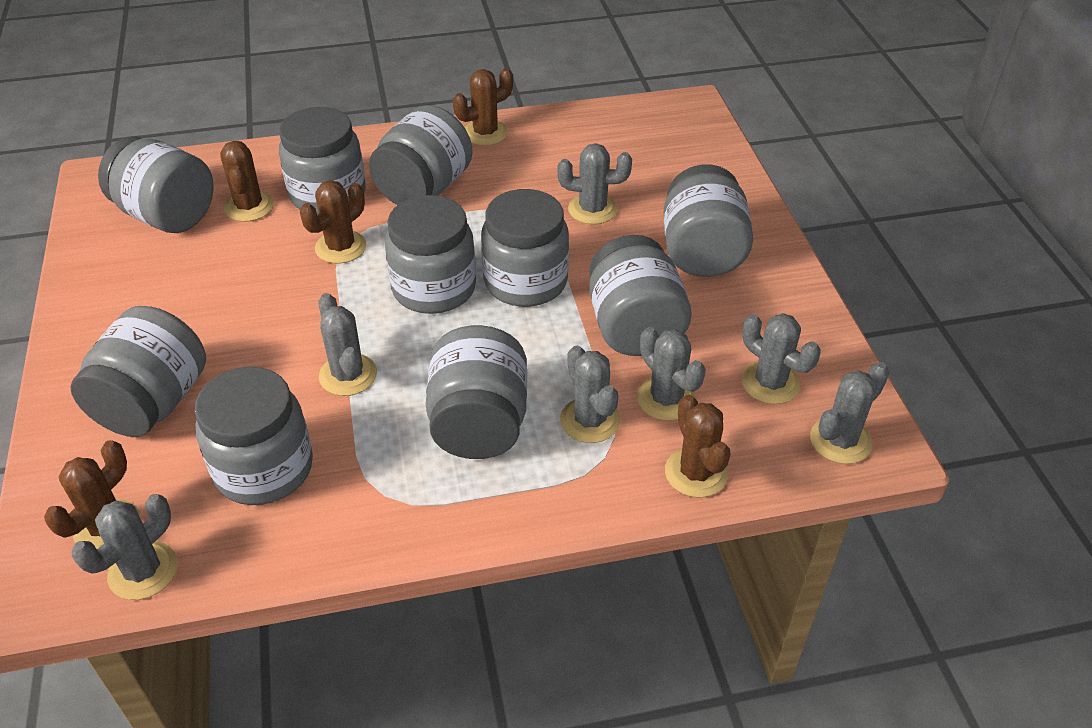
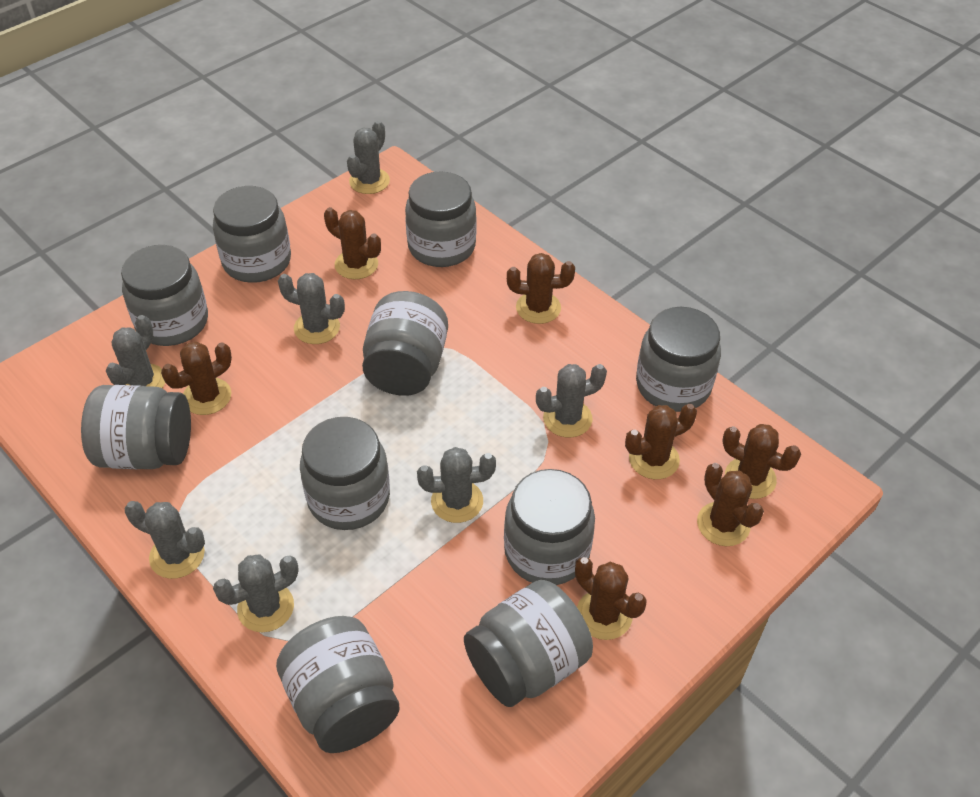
brown cactus: [44,440,141,549] [220,141,274,222] [300,180,366,264] [453,68,513,146] [665,395,731,498] = 5 -> [161,341,232,415] [324,207,381,279] [507,253,575,324] [575,557,647,640] [625,404,697,479] [697,463,764,546] [722,424,801,499] = 7

